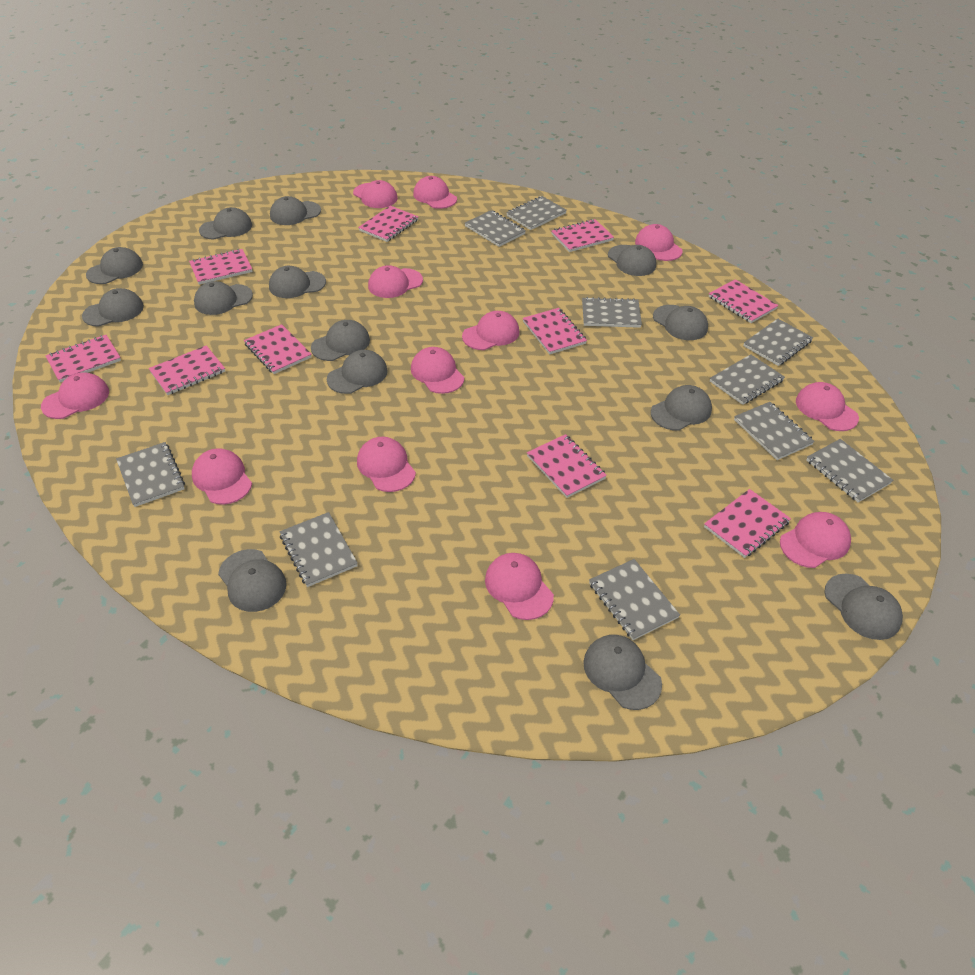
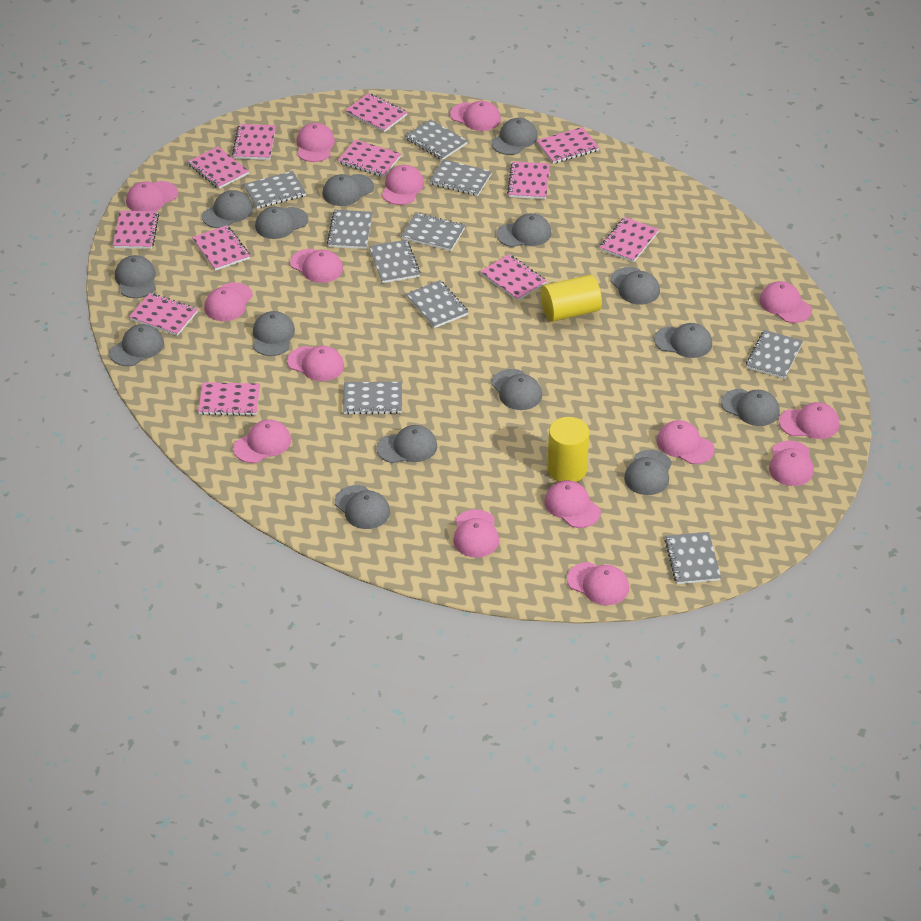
grey cap: [82,288,144,327] [86,247,143,284] [194,281,253,315] [199,207,252,240] [218,549,287,612] [269,266,326,298] [270,196,321,225] [311,320,370,361] [327,350,388,394] [583,635,662,710] [608,245,656,276] [651,385,712,431] [653,305,708,340] [824,573,903,640] = 14 -> [110,324,164,366] [115,255,156,298] [202,190,253,228] [253,311,295,356] [255,207,308,239] [322,174,374,206] [335,485,390,529] [377,425,437,463] [491,118,538,155] [491,369,542,410] [497,213,552,247] [610,267,660,305] [624,450,672,495] [654,323,712,358] [721,389,780,426] = 15
pink cap: [41,372,109,419] [192,448,252,505] [353,180,398,208] [357,437,416,492] [368,265,423,298] [411,347,464,394] [413,176,457,209] [462,311,519,350] [485,553,554,620] [635,224,683,261] [780,512,851,568] [796,382,859,431] = 12 -> [126,181,178,211] [204,283,253,321] [233,420,291,463] [287,346,344,381] [290,249,343,283] [296,123,335,162] [382,165,424,205] [450,101,501,131] [453,509,499,558] [545,480,601,528] [567,562,629,605] [657,420,715,464] [759,281,812,323] [769,441,814,486] [779,402,839,439] = 15
pink notebook: [45,335,121,383] [149,345,225,395] [189,249,253,285] [244,324,312,374] [358,206,418,242] [523,308,587,354] [527,434,607,498] [552,219,614,252] [704,489,791,558] [709,279,778,323] = 10 -> [113,211,159,249] [129,293,198,336] [188,147,249,189] [192,225,250,271] [198,382,260,416] [232,124,276,160] [338,139,401,177] [345,93,408,132] [480,254,546,301] [507,161,550,199] [536,127,599,164] [600,217,659,262] = 12
yellow cylinder: none = 0 -> [541,275,602,322] [547,417,589,482] = 2

